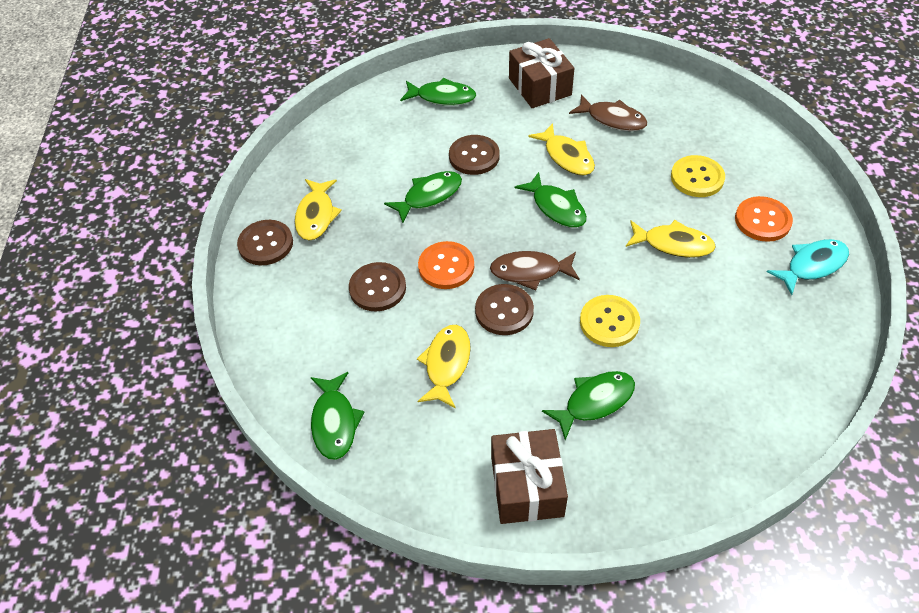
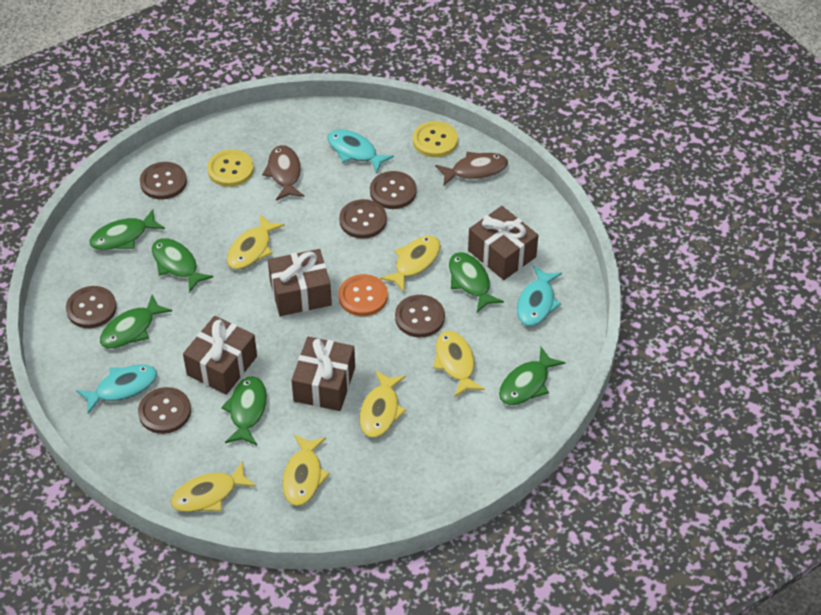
brown button: [237,220,293,265] [349,262,406,312] [449,135,500,175] [475,284,534,335] = 4 -> [66,286,117,328] [138,387,191,434] [140,162,187,200] [339,199,387,239] [370,171,417,209] [395,295,445,337] = 6
brown gift: [491,429,568,524] [509,38,574,108] = 2 -> [183,316,257,395] [268,249,332,316] [291,337,355,411] [468,206,538,280] = 4
green fish: [311,372,364,460] [384,171,462,223] [400,78,476,106] [515,172,587,228] [542,371,635,440] = 5 -> [89,209,165,250] [100,294,172,349] [152,238,213,293] [221,376,267,445] [449,252,504,312] [499,347,565,405] = 6
orange button: [418,241,474,289] [735,196,793,242] = 2 -> [338,274,388,316] = 1
turquoise fish: [767,239,849,295] = 1 -> [76,365,157,414] [328,129,394,173] [517,266,562,326] = 3
yellow fish: [295,179,342,241] [417,325,471,408] [528,123,595,175] [626,220,716,258] = 4 -> [171,461,256,512] [227,214,285,269] [282,434,330,506] [360,370,406,438] [380,236,440,292] [433,331,485,398] = 6

